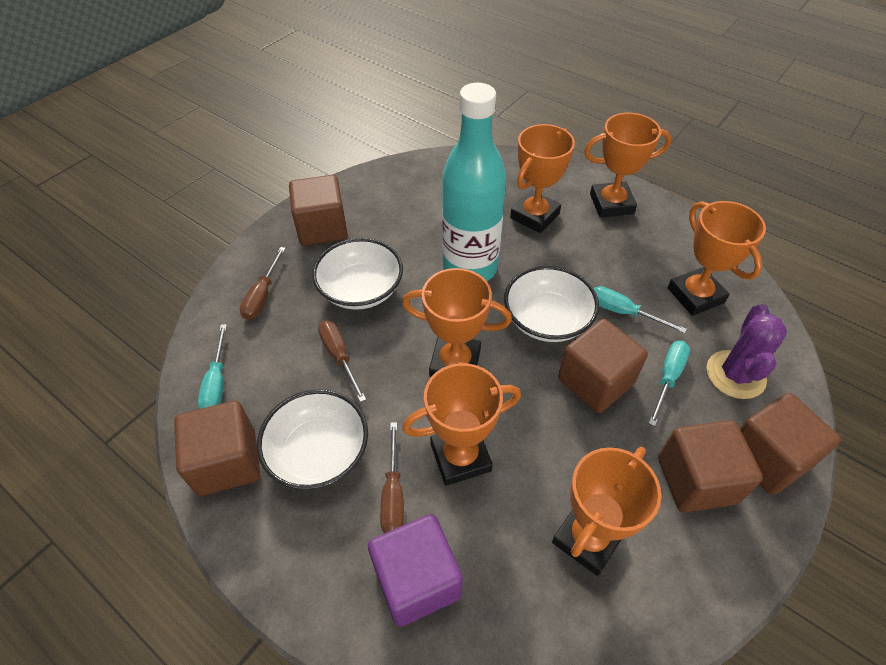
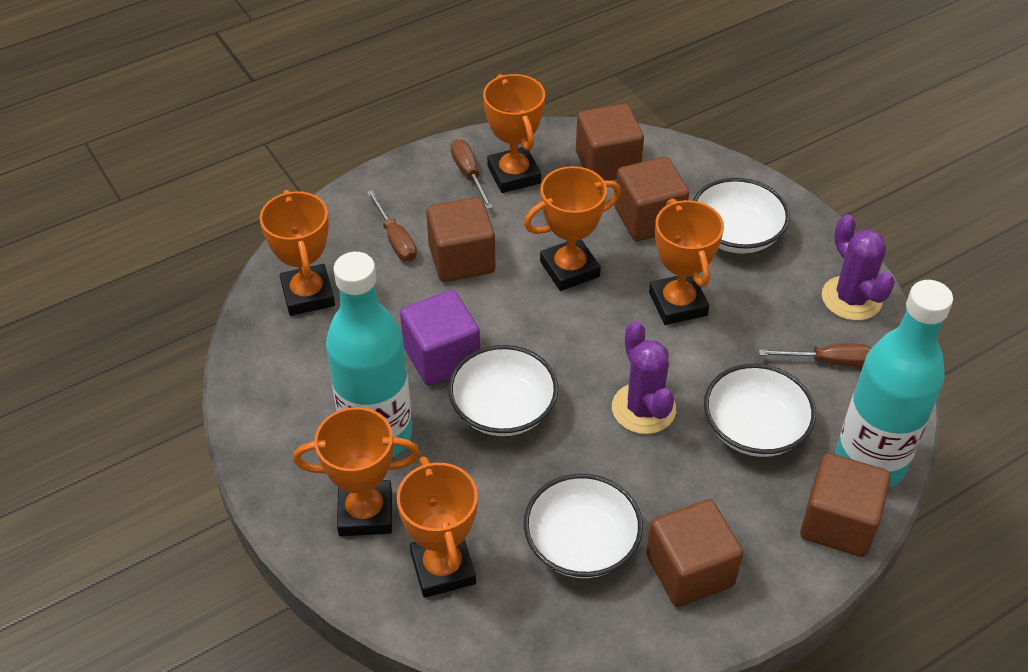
purple cactus: [706,304,787,399] = 1 -> [612,321,676,434] [822,215,895,321] = 2
turquoise bottle: [442,83,506,281] = 1 -> [326,252,412,457] [835,280,953,487] = 2
turquoise screwdriver: [198,324,227,409] [593,286,687,333] [649,341,690,426] = 3 -> none = 0
white bowl: [257,389,368,490] [312,238,403,310] [504,266,599,342] = 3 -> [448,345,558,436] [524,474,643,578] [693,178,790,254] [704,364,816,457] = 4

